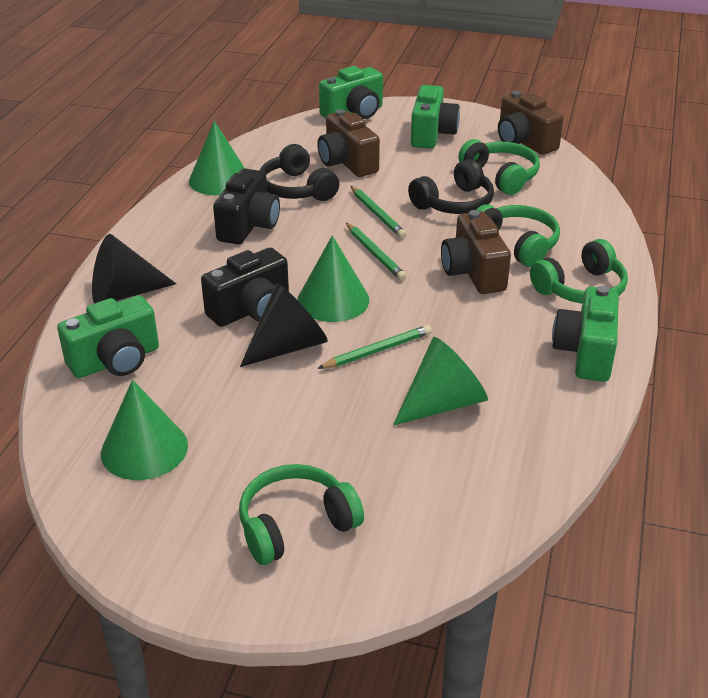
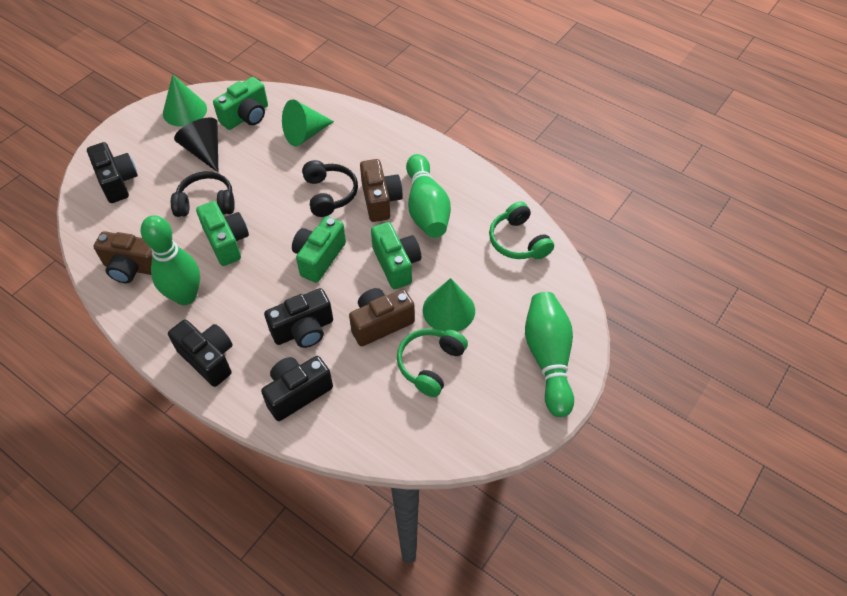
black camera: [201,247,289,327] [213,168,280,245] = 2 -> [87,142,138,203] [168,320,232,387] [261,356,333,421] [264,288,333,348] = 4
black cone: [92,234,176,304] [240,283,328,367] = 2 -> [174,118,218,172] = 1
green bowling pin: none = 0 -> [141,215,200,305] [406,154,451,238] [525,292,574,417] = 3
green cone: [101,380,188,480] [189,121,245,195] [297,235,369,322] [393,337,488,426] = 4 -> [163,74,207,127] [282,99,334,146] [423,278,475,332] = 3
green headphones: [239,464,364,565] [458,139,540,195] [476,204,560,267] [530,239,628,304] = 4 -> [397,328,468,397] [489,201,554,259] = 2
green pencil: [317,325,432,369] [346,223,407,281] [351,186,407,238] = 3 -> none = 0

